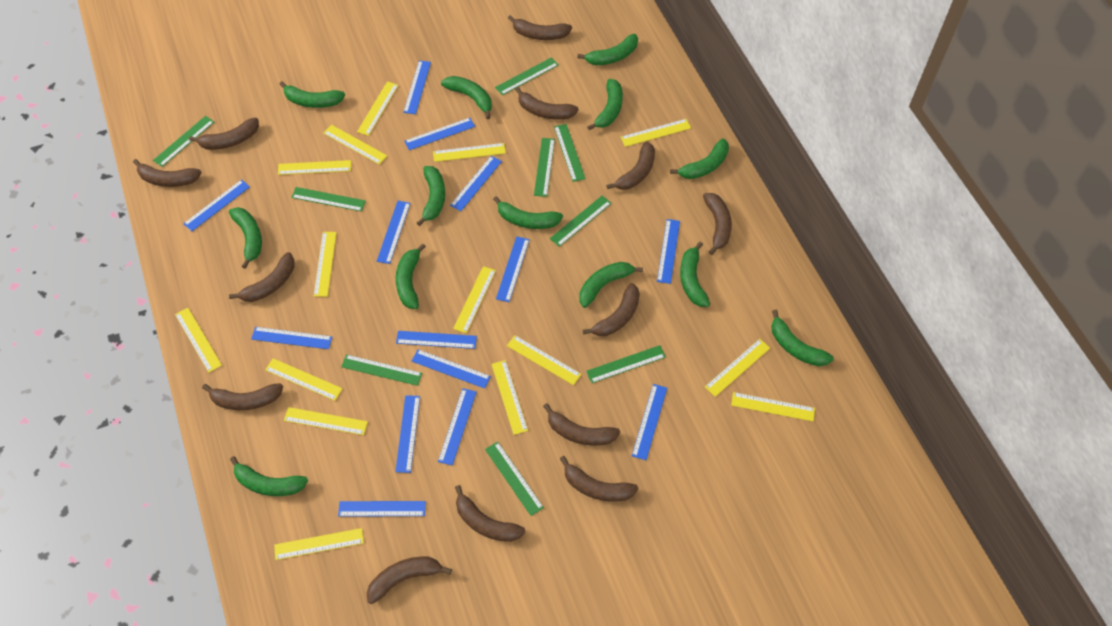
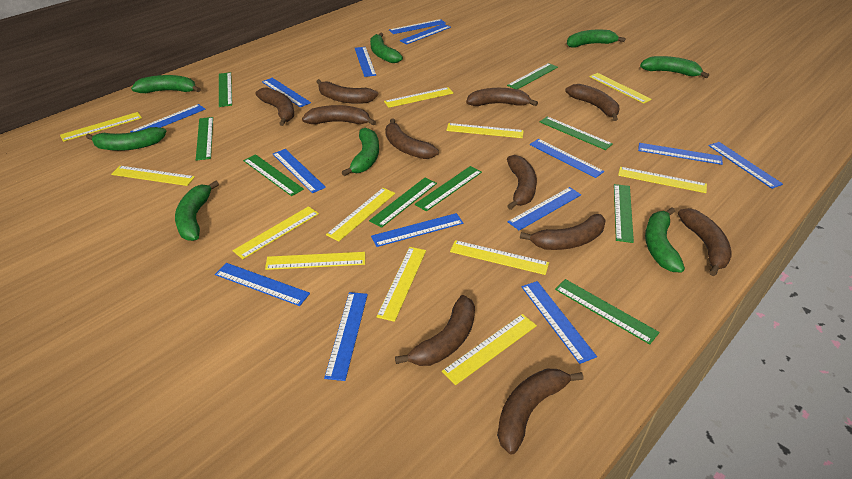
brown banana: [133,159,202,187] [189,118,259,150] [202,383,283,410] [229,252,295,302] [367,557,452,604] [455,485,525,542] [508,15,572,40] [515,87,579,120] [543,403,620,446] [560,456,638,502] [583,283,640,336] [606,141,655,190] [703,193,732,255] = 13 -> [256,87,294,126] [302,105,376,125] [316,79,378,104] [385,118,439,159] [395,295,475,366] [466,88,538,106] [497,369,583,454] [507,155,537,210] [520,214,606,250] [565,84,619,121] [678,208,731,276] = 11
green banana: [229,207,262,269] [230,456,308,496] [279,81,345,108] [396,244,426,309] [417,166,445,226] [441,76,492,119] [493,196,563,229] [577,34,638,65] [579,262,643,308] [588,79,623,130] [670,138,729,179] [680,242,710,307] [771,310,834,366] = 13 -> [86,127,167,151] [131,75,201,93] [175,180,219,241] [341,127,379,176] [370,32,403,63] [567,30,626,47] [640,56,709,78] [645,208,685,272] = 8
yellow ruler: [175,308,222,372] [265,358,342,401] [274,528,364,560] [278,160,351,175] [284,407,368,435] [314,232,337,297] [324,125,387,165] [357,81,399,136] [433,143,506,162] [453,266,496,333] [492,360,528,435] [507,335,581,385] [621,119,691,147] [705,339,770,397] [731,392,815,421] = 15 -> [60,112,142,142] [111,166,195,186] [233,206,319,259] [265,252,365,270] [326,188,395,241] [376,247,426,322] [384,87,453,108] [442,314,537,385] [446,123,524,138] [450,240,549,275] [589,73,652,104] [618,167,707,193] = 12

